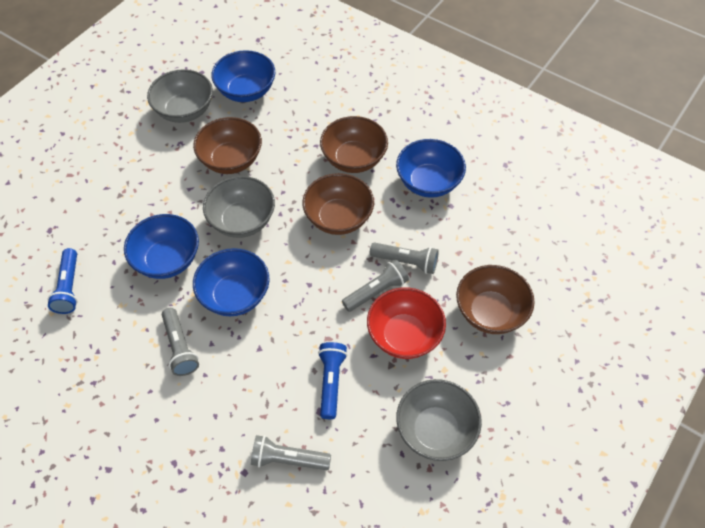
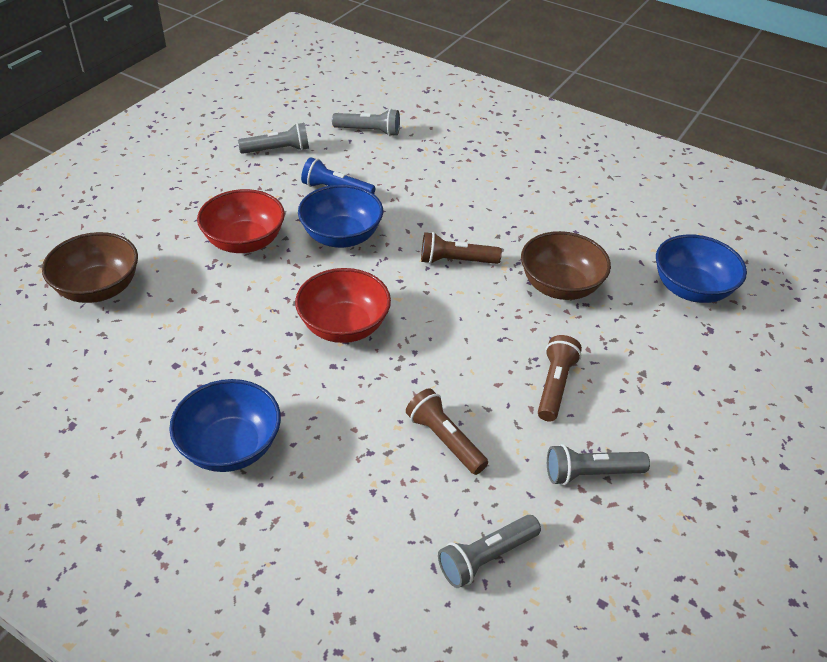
blue bowl: [124,214,199,279] [193,248,270,316] [211,50,275,102] [396,139,466,198] = 4 -> [169,379,281,472] [298,185,383,248] [656,234,747,303] = 3
blue flashlight: [47,248,78,314] [318,342,347,419] = 2 -> [301,157,375,194] = 1
brown bowl: [193,117,262,174] [302,173,374,235] [320,116,388,173] [456,265,535,334] = 4 -> [42,232,138,303] [521,231,611,300] = 2
brown flashlight: none = 0 -> [406,388,488,475] [421,232,502,264] [538,335,582,421] = 3
grey bowl: [147,69,213,123] [203,176,275,238] [396,379,482,461] = 3 -> none = 0
red bowl: [367,287,446,359] = 1 -> [197,189,285,253] [295,268,391,343] = 2

